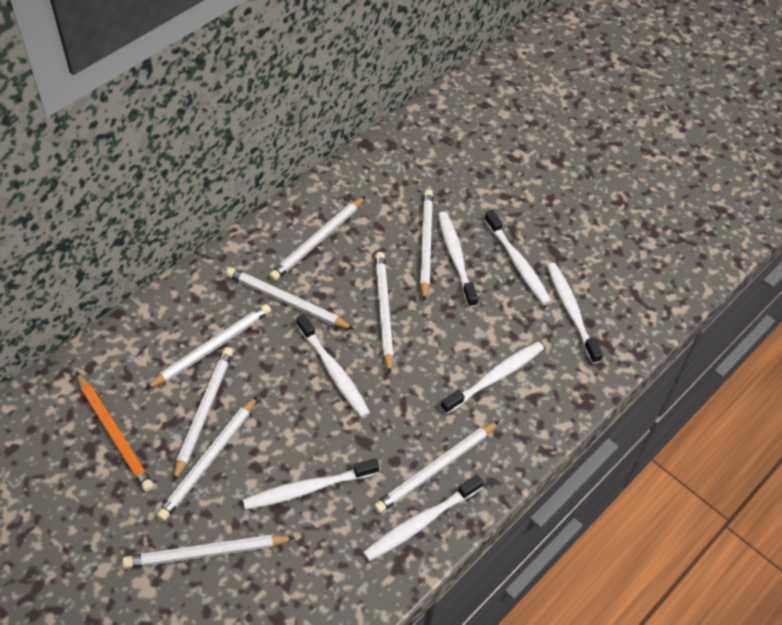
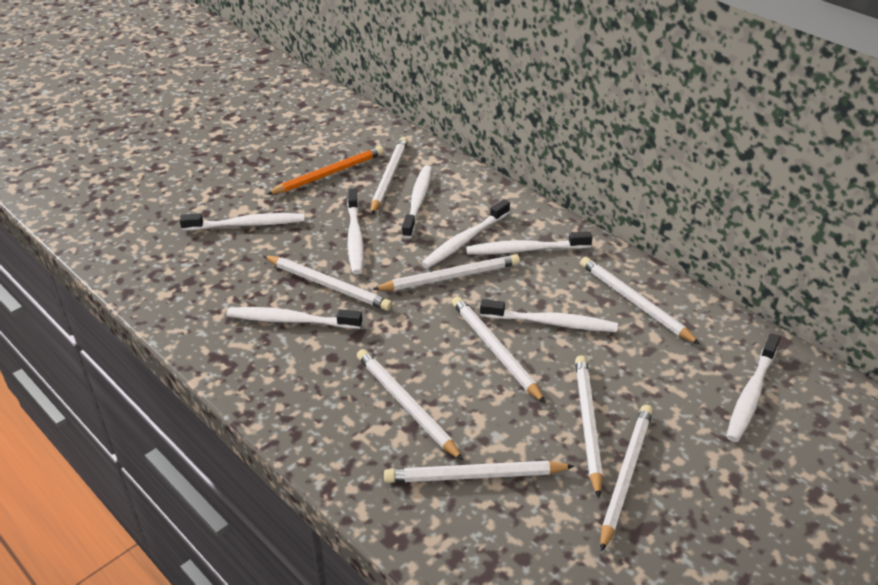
white toothbrush: [243,458,379,510] [296,314,370,418] [363,475,483,561] [438,212,478,308] [440,342,544,414] [484,210,551,305] [547,263,603,364] = 7 -> [180,213,305,231] [227,307,362,329] [347,188,364,274] [402,166,432,239] [421,199,510,268] [466,231,592,254] [480,299,618,332] [726,333,780,442] = 8

